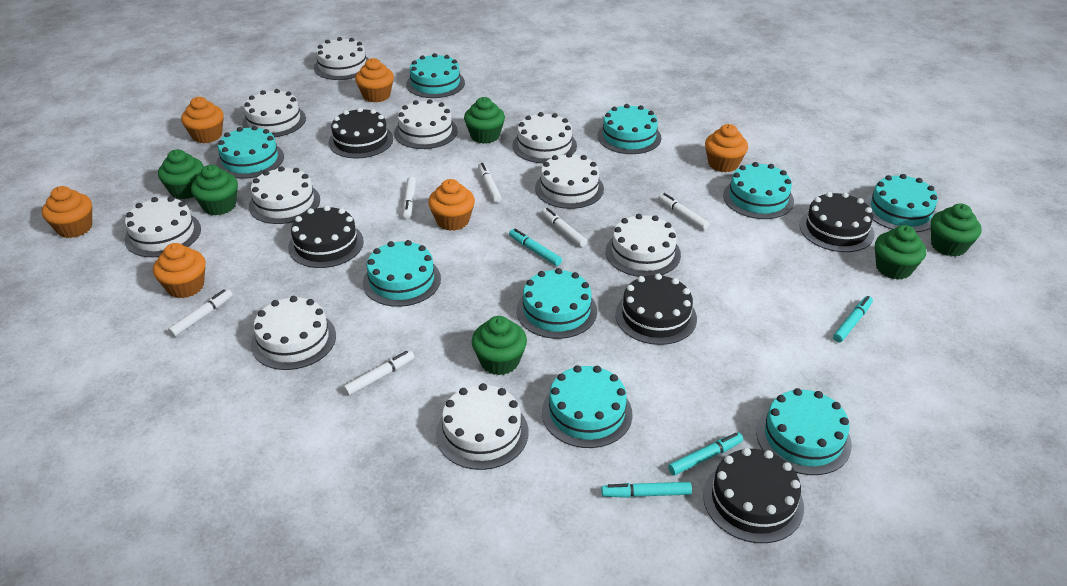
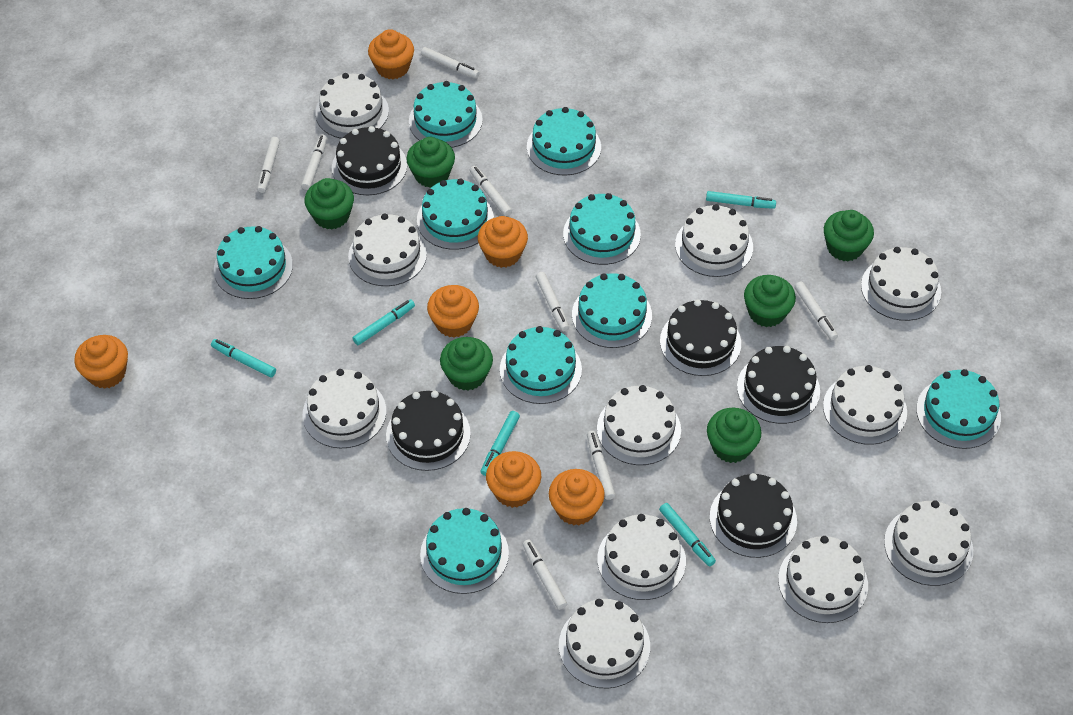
turquoise marker: [509,229,562,266] [601,482,692,498] [668,432,743,475] [833,296,873,342] = 4 -> [211,339,276,377] [352,299,415,345] [480,411,520,476] [659,503,716,567] [706,191,776,209] = 5
white cake: [124,196,201,257] [242,89,306,137] [249,166,320,224] [251,296,336,370] [314,37,369,80] [394,99,458,149] [436,383,529,470] [512,112,577,163] [535,153,604,209] [606,214,681,277] = 10 -> [303,369,386,448] [315,73,389,139] [348,213,427,286] [559,599,650,689] [597,385,681,465] [597,514,686,600] [675,204,753,277] [778,536,868,623] [823,365,907,445] [861,247,941,321] [884,500,973,586] = 11
white marker: [168,289,232,337] [343,351,414,396] [403,176,416,219] [478,163,502,203] [541,208,587,247] [658,193,709,230] = 6 -> [257,137,280,193] [301,135,327,190] [421,47,480,78] [470,166,512,216] [522,540,567,610] [536,272,569,331] [587,431,615,500] [794,281,838,340] = 8

